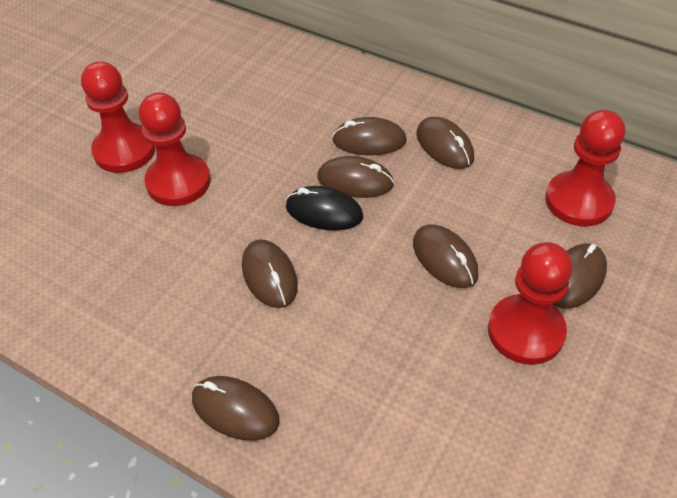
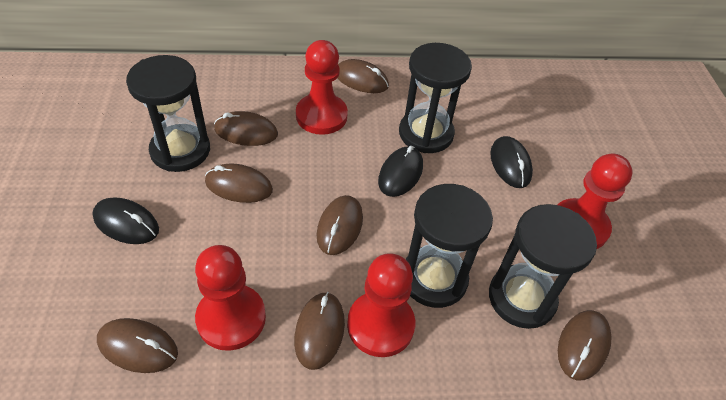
black hourglass: none = 0 -> [126,55,210,172] [399,43,472,153] [406,184,493,308] [489,204,597,329] = 4
black mouse: [286,186,363,231] = 1 -> [92,197,159,244] [378,146,423,197] [490,136,533,188] = 3

